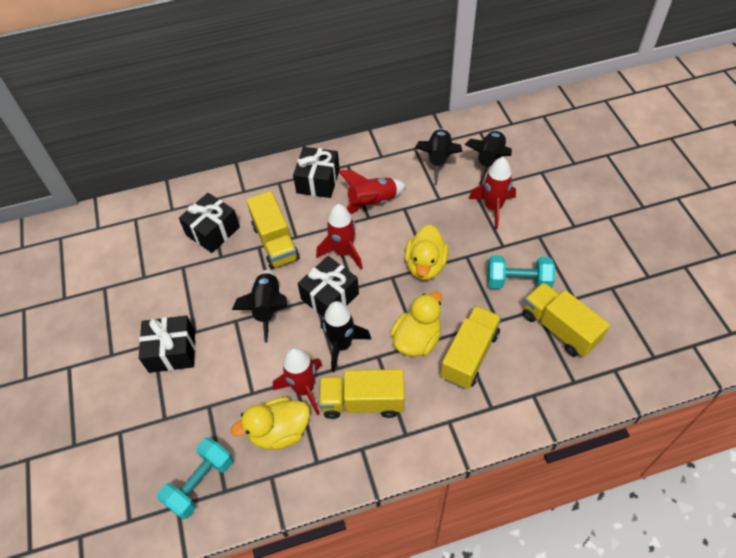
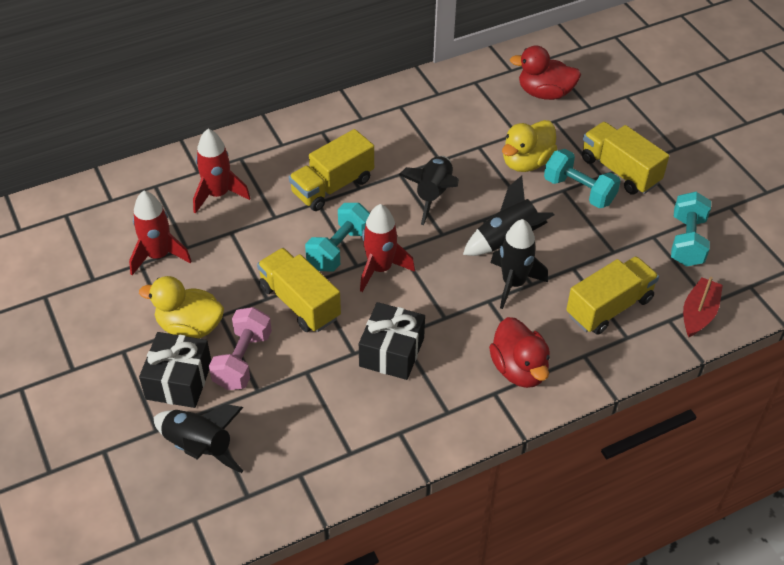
black gift: [139,315,195,373] [179,193,240,253] [293,147,340,198] [298,256,359,318] = 4 -> [139,332,211,408] [359,302,425,380] = 2
pink dumbbell: none = 0 -> [209,307,272,390] = 1
red boat: none = 0 -> [683,277,723,337] = 1
red duck: none = 0 -> [489,317,550,388] [510,45,581,100] = 2
red rocket: [273,347,322,415] [316,204,363,269] [338,170,406,214] [469,157,516,229] = 4 -> [129,191,192,275] [193,129,251,214] [360,204,415,292] = 3
turquoise dumbbell: [157,437,233,519] [487,255,555,289] = 2 -> [305,203,370,272] [544,149,621,208] [671,192,711,267] = 3
yellow duck: [231,397,310,449] [390,291,442,357] [405,225,449,280] = 3 -> [139,276,224,338] [502,120,557,172] = 2

